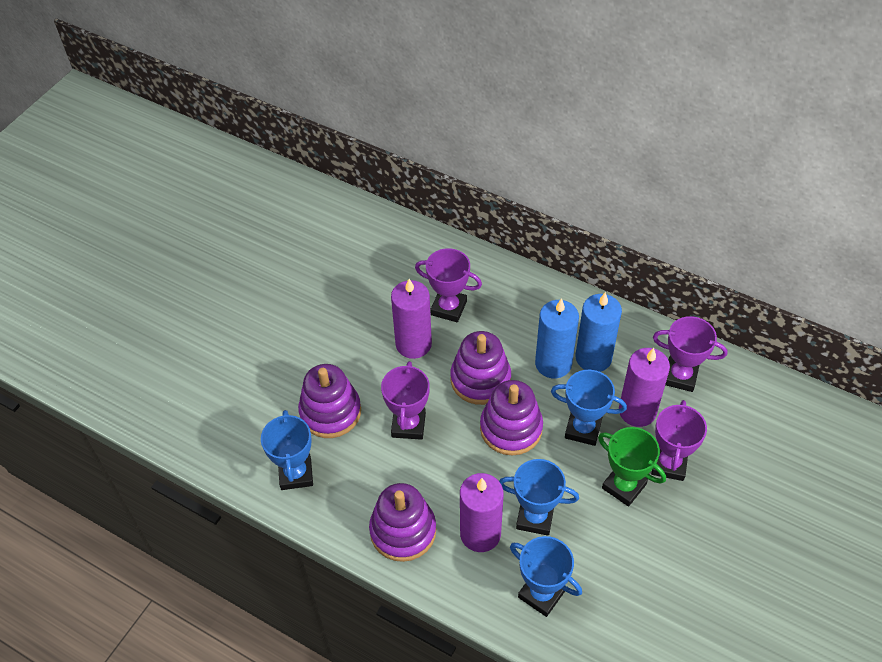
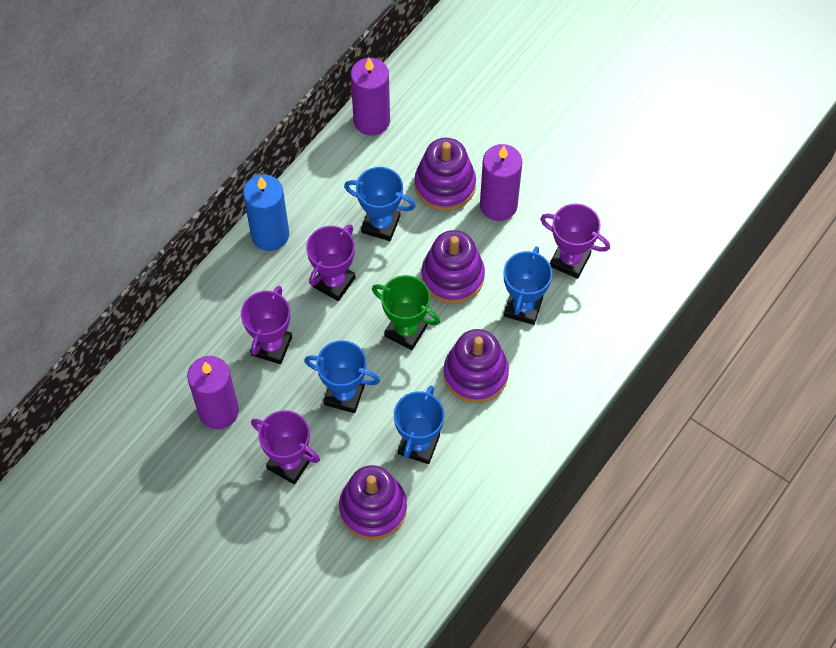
blue candle: [535,298,579,378] [575,292,622,372] = 2 -> [243,175,289,251] = 1

